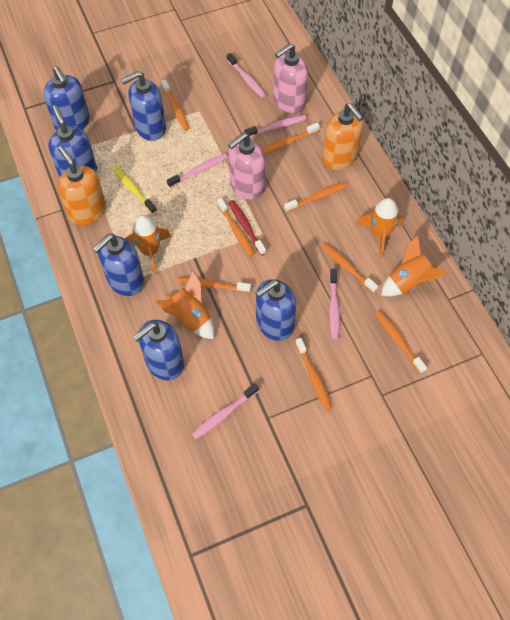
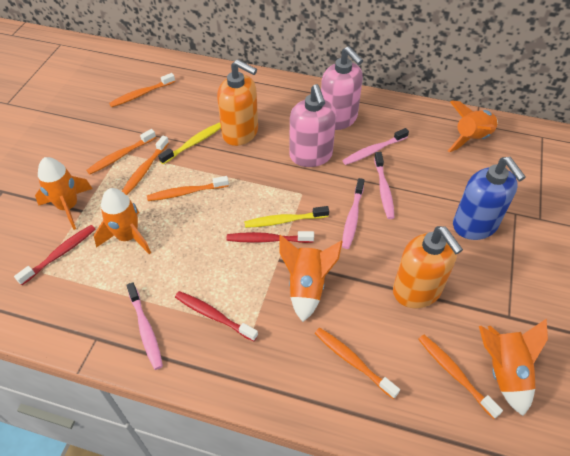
blue soap dispenser: [43,67,90,130] [48,105,97,178] [93,234,144,296] [121,71,166,141] [133,320,184,380] [255,279,296,341] = 6 -> [453,157,526,240] = 1
orange rocket: [125,215,171,274] [154,271,214,339] [357,198,404,258] [381,235,447,297] = 4 -> [35,157,92,230] [94,188,151,254] [279,235,343,322] [448,101,498,152] [479,318,548,416] = 5
orange toothbrush: [161,79,190,131] [177,277,251,293] [217,198,255,256] [262,123,320,154] [284,182,347,212] [295,338,332,411] [321,243,378,293] [375,311,427,374] = 8 -> [86,129,156,174] [109,73,175,107] [122,136,169,195] [147,176,229,201] [315,328,400,399] [418,335,503,419] = 6
pink toothbrush: [167,153,228,188] [192,383,259,439] [227,53,266,98] [244,115,307,137] [329,269,340,339] = 5 -> [126,282,163,370] [342,128,409,165] [342,178,365,249] [374,152,395,219] = 4
red toothbrush: [229,200,266,256] = 1 -> [14,225,96,285] [175,291,258,341] [226,231,314,243] = 3
yellow toothbrush: [113,167,157,214] = 1 -> [158,123,221,164] [244,206,329,228] = 2

